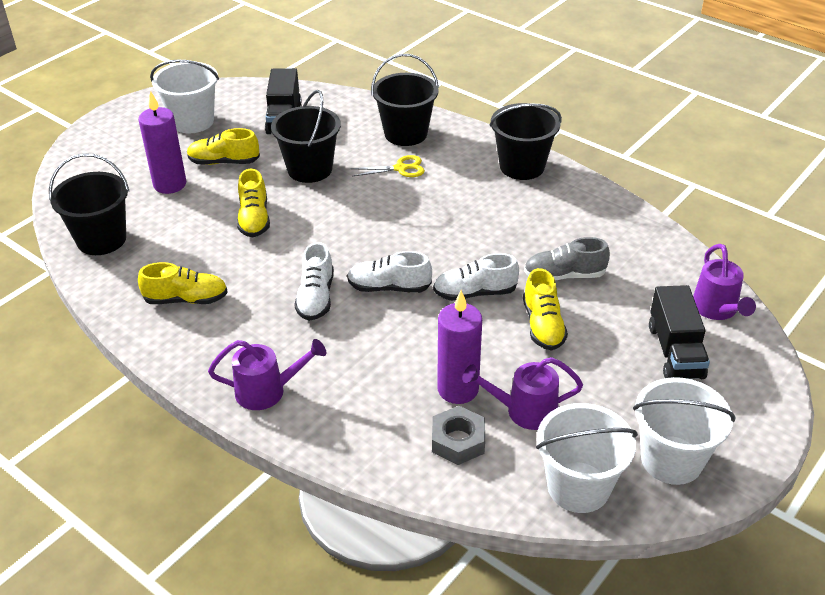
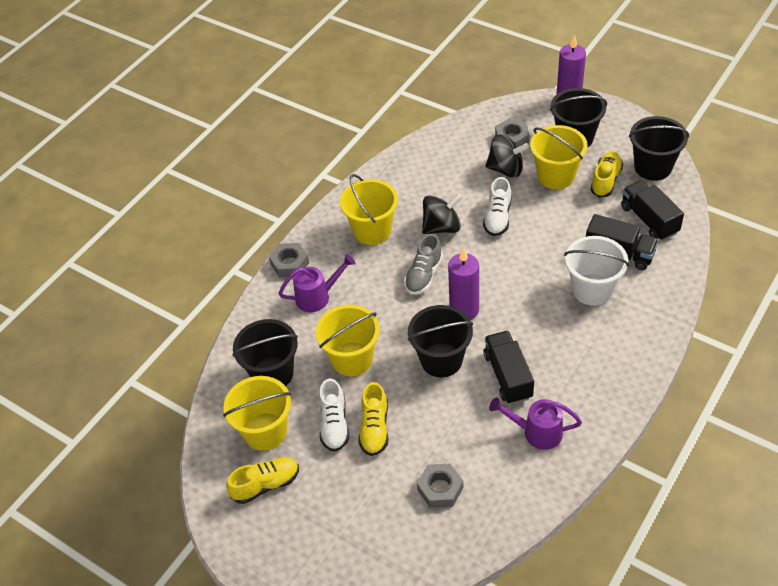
black spinning top: none = 0 -> [422,193,462,234] [486,134,529,178] = 2
black truck: [265,68,301,134] [649,285,710,379] = 2 -> [483,331,534,404] [586,214,659,270] [621,180,684,241] = 3
grey nut: [432,406,485,465] = 1 -> [269,243,309,277] [417,464,463,508] [495,118,530,147] = 3
purple watering can: [208,339,326,410] [462,357,583,430] [693,244,756,320] = 3 -> [278,254,355,312] [489,397,582,450] = 2
white bucket: [150,60,219,133] [536,403,638,513] [633,377,736,485] = 3 -> [564,236,629,306] = 1
white shoe: [294,242,334,321] [347,251,432,293] [433,253,519,301] = 3 -> [319,379,349,452] [483,177,512,236] = 2
yellow bucket: none = 0 -> [223,376,291,451] [315,305,380,376] [340,174,398,245] [530,125,588,189] = 4
yellow scissors: [351,155,425,177] = 1 -> none = 0
yellow shoe: [138,262,228,304] [187,128,260,165] [237,169,270,237] [523,268,568,351] = 4 -> [226,457,299,504] [358,382,388,456] [590,151,623,198] = 3

